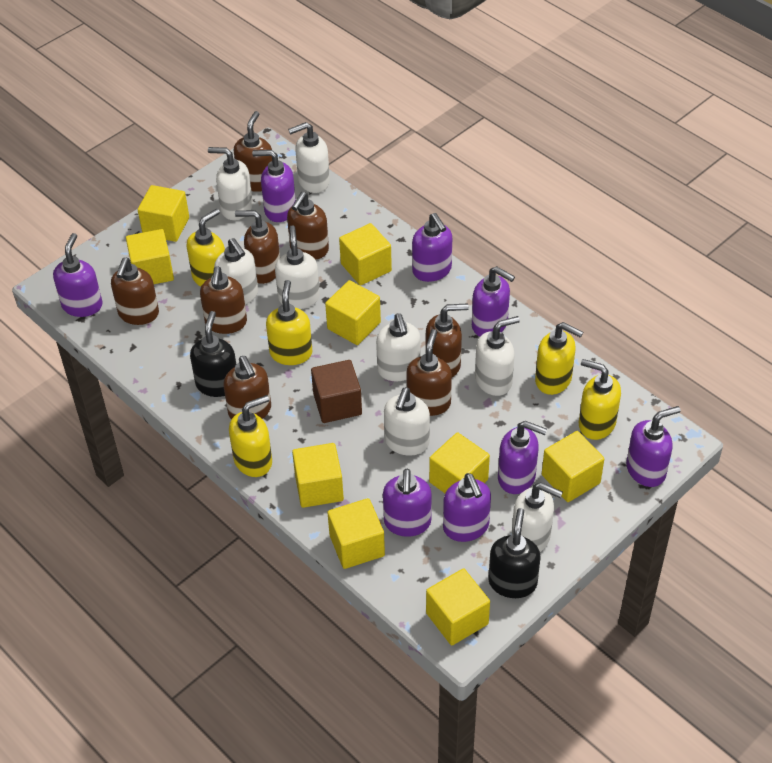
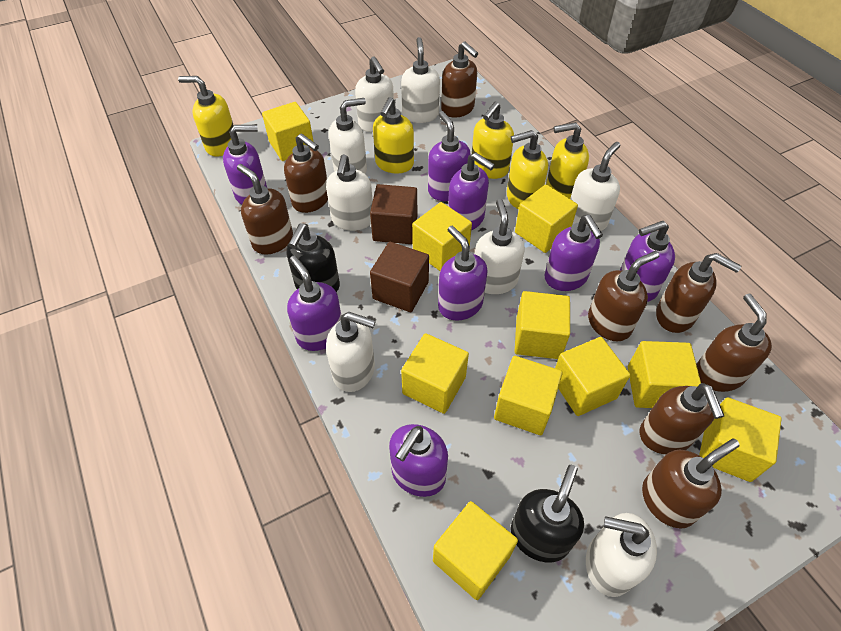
brown cube: [311,360,362,423] = 1 -> [370,184,417,244] [370,242,429,312] = 2
yellow cube: [126,229,174,284] [138,185,189,242] [292,443,344,508] [325,280,381,345] [328,498,385,569] [339,223,392,285] [426,568,490,646] [429,432,490,493] [542,431,604,502] = 9 -> [262,102,314,161] [401,333,469,414] [412,202,472,271] [433,501,518,600] [494,356,563,435] [515,184,578,253] [515,291,570,359] [555,337,630,416] [628,341,701,408] [699,397,782,482] = 10

